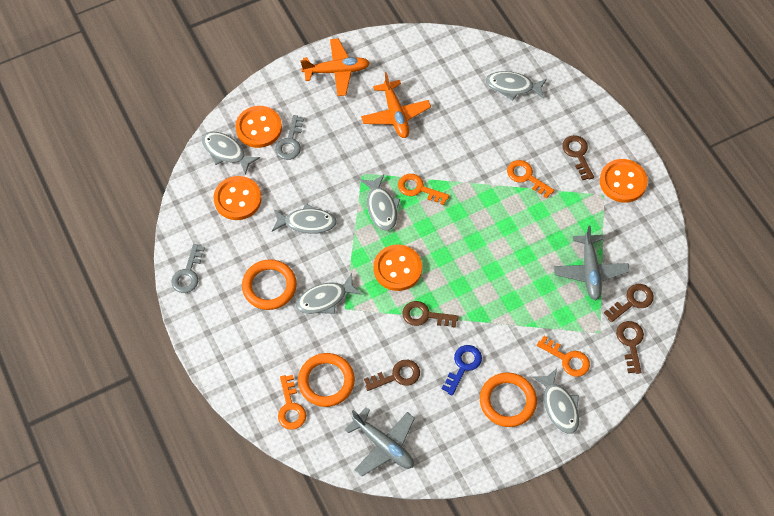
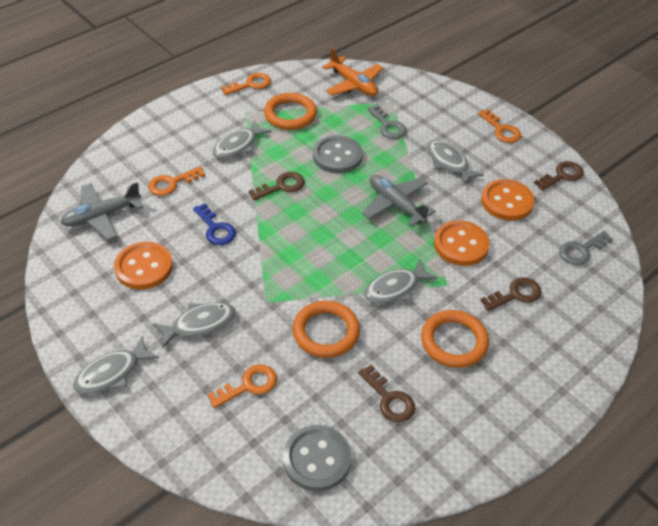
brown key: [364,360,420,391] [403,301,459,328] [562,135,594,180] [604,284,654,322] [616,321,644,374] = 5 -> [249,172,305,200] [358,365,415,422] [480,277,542,311] [534,161,584,191] = 4
grey button: none = 0 -> [283,425,351,491] [313,135,363,173] = 2
grey fish: [202,131,260,175] [272,203,337,234] [296,273,362,314] [360,175,400,231] [485,71,547,101] [532,368,579,434] = 6 -> [73,337,159,394] [153,302,235,349] [213,120,272,159] [364,259,438,304] [427,140,484,185] = 5
orange button: [214,176,262,220] [235,106,282,148] [374,245,422,291] [600,159,648,203] = 4 -> [114,242,173,290] [434,220,490,266] [481,179,535,221] = 3
orange plane: [300,38,370,96] [361,72,431,138] = 2 -> [322,48,383,96] = 1

